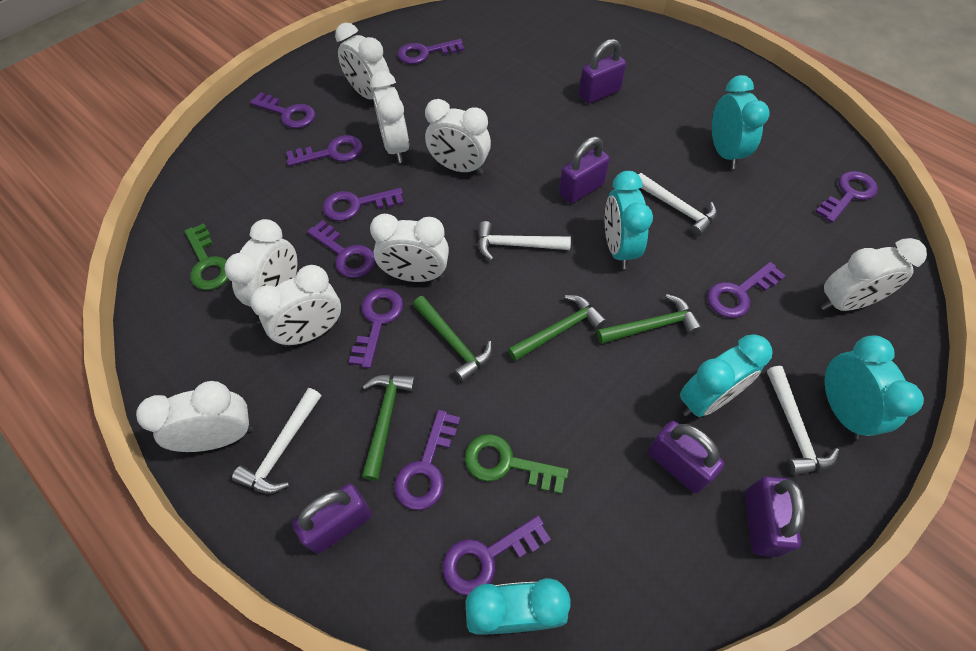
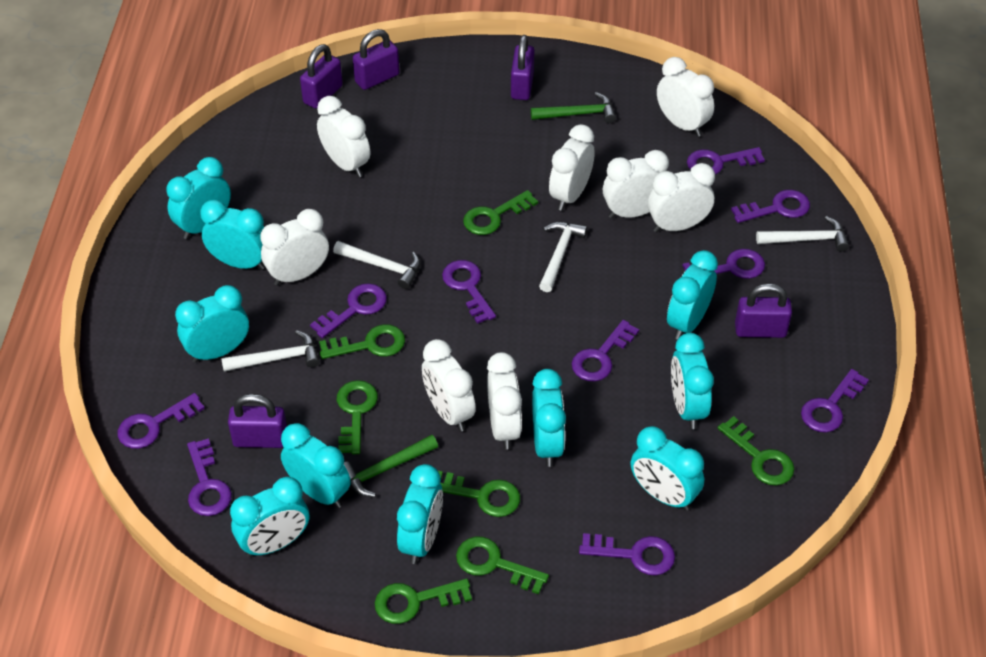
green hammer: [362,375,416,481] [413,296,492,382] [508,295,607,361] [597,294,702,344] = 4 -> [344,435,438,497] [531,92,616,123] = 2
green key: [185,223,229,290] [465,434,569,494] = 2 -> [319,324,405,359] [337,380,378,454] [375,579,472,624] [438,471,520,517] [456,537,549,594] [463,190,538,235] [718,416,794,486] = 7
turquoise clock: [465,578,571,635] [605,171,653,269] [680,334,773,417] [712,75,770,169] [825,335,924,439] = 5 -> [166,157,231,239] [175,285,249,363] [200,200,265,270] [230,477,309,557] [281,423,351,508] [397,464,443,564] [532,369,566,467] [631,426,704,511] [667,250,718,340] [671,333,714,429] = 10

